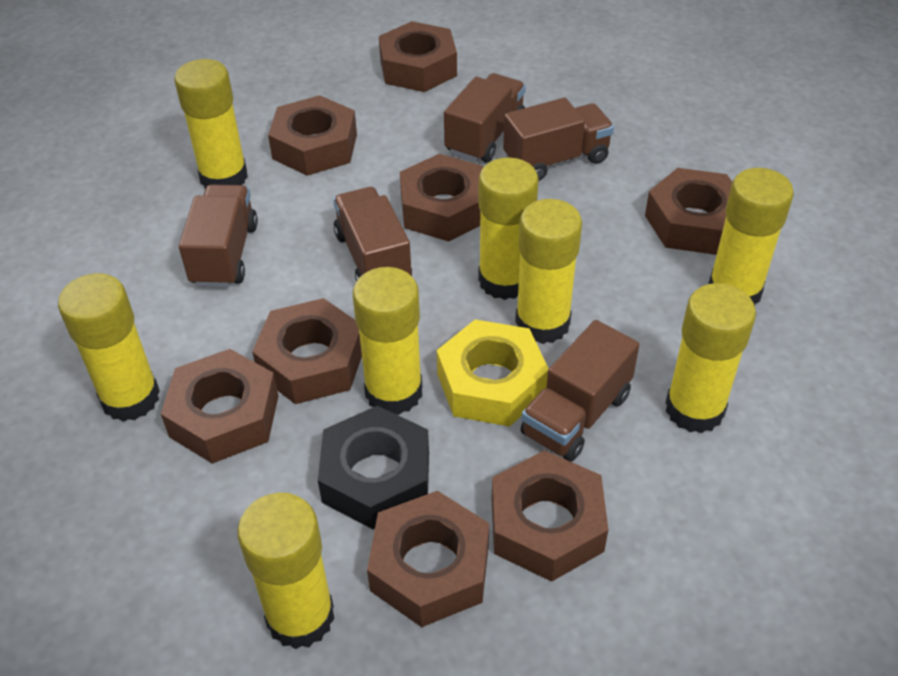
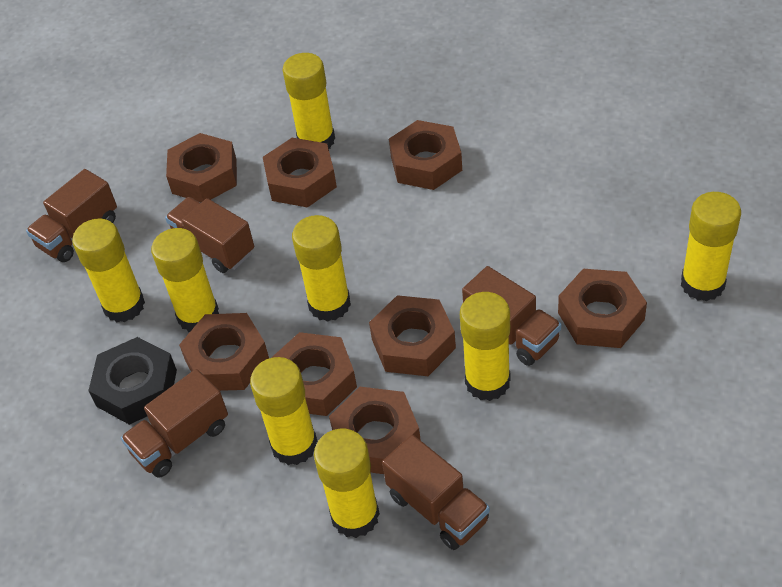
yellow nut: [437,319,549,427] = 1 -> none = 0

